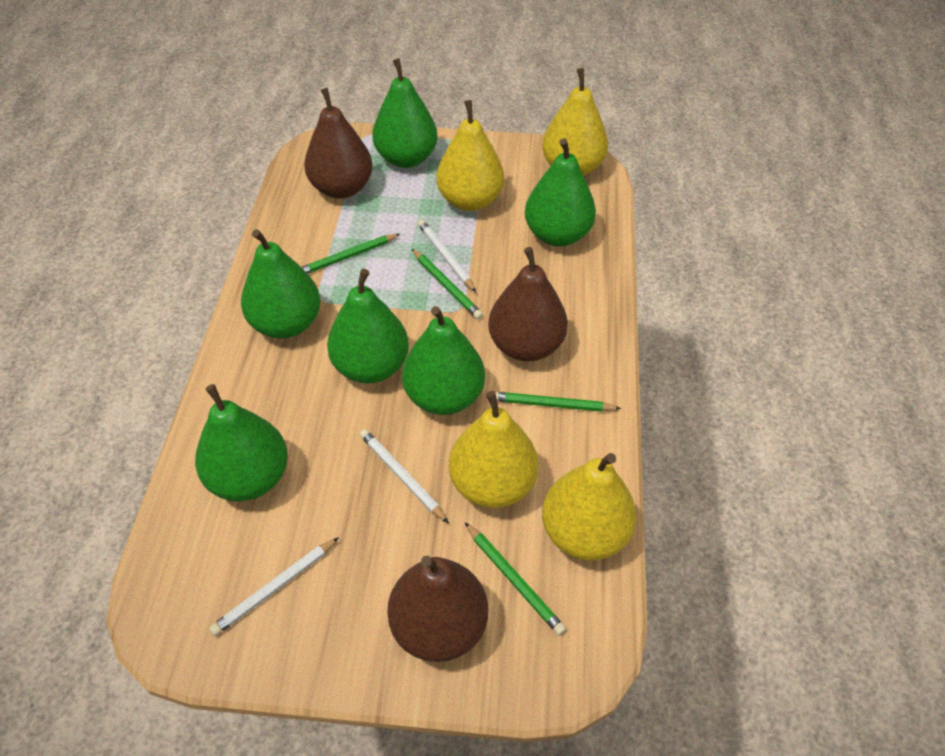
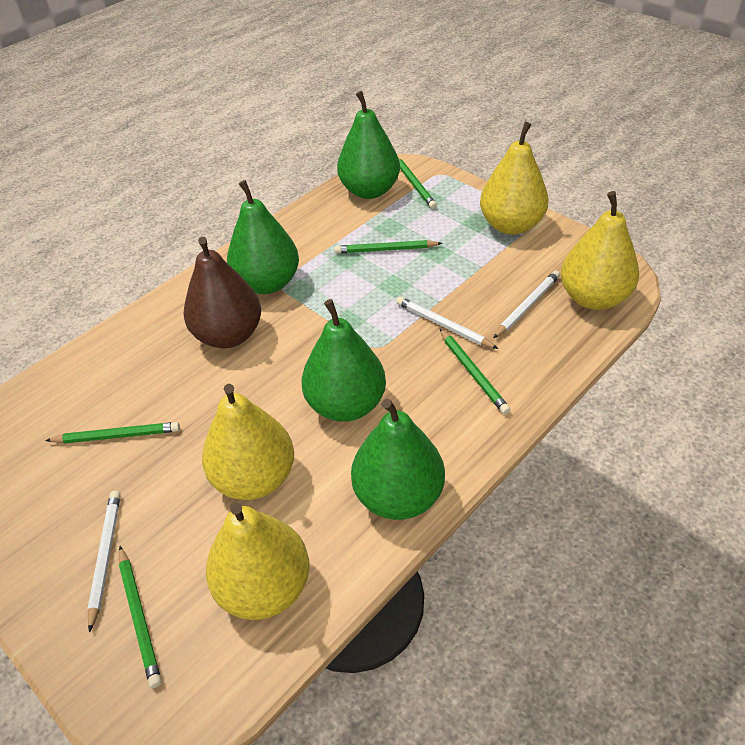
brown pear: [304,88,373,199] [387,556,488,662] [488,247,568,361] = 3 -> [184,237,261,348] = 1
green pear: [195,384,288,501] [241,229,321,339] [327,269,409,384] [372,58,438,168] [402,306,485,415] [525,138,596,247] = 6 -> [227,180,299,294] [302,299,386,422] [337,91,400,199] [351,399,445,520] = 4
green pencil: [301,234,400,274] [412,249,483,320] [465,522,566,635] [496,392,622,412] = 4 -> [45,422,180,444] [119,546,162,688] [335,240,442,253] [399,158,437,209] [440,329,510,414] = 5

